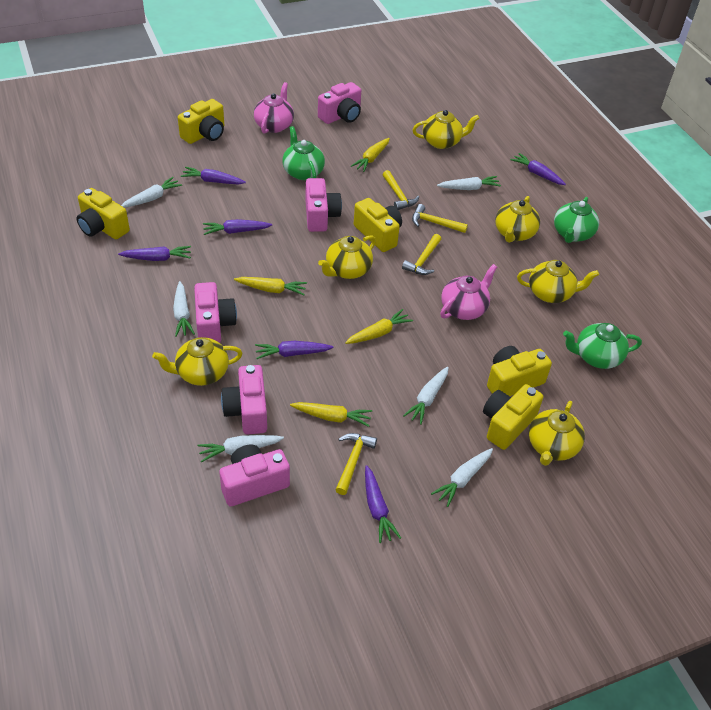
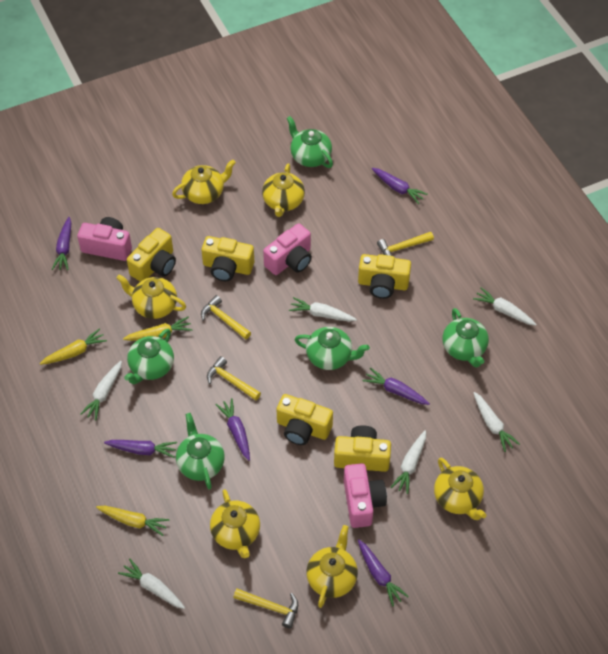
green teapot: [282,126,325,180] [554,197,599,243] [563,323,642,369] = 3 -> [124,329,174,384] [176,413,225,490] [287,116,333,168] [295,327,370,370] [442,308,489,367] = 5
pink camera: [194,282,237,343] [219,444,290,506] [221,365,267,435] [305,178,342,232] [318,82,361,124] = 5 -> [77,217,132,261] [263,223,312,275] [344,463,387,528] = 3
pink teapot: [254,82,294,134] [440,264,497,320] = 2 -> none = 0
yellow carrot: [234,277,307,295] [290,402,372,427] [345,309,413,344] [351,138,390,172] = 4 -> [40,328,107,365] [96,506,169,536] [123,317,193,341] = 3

